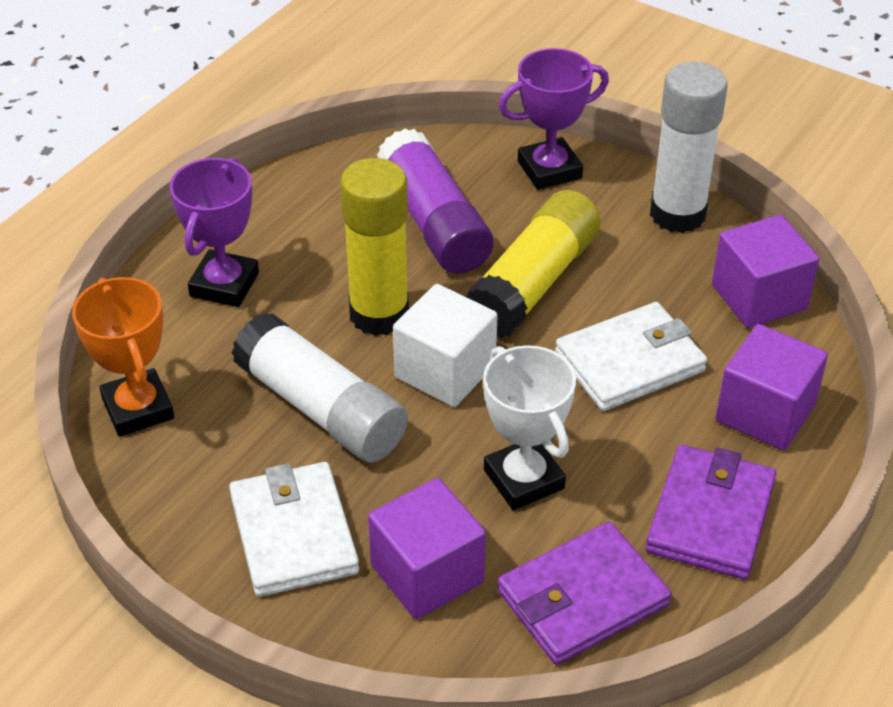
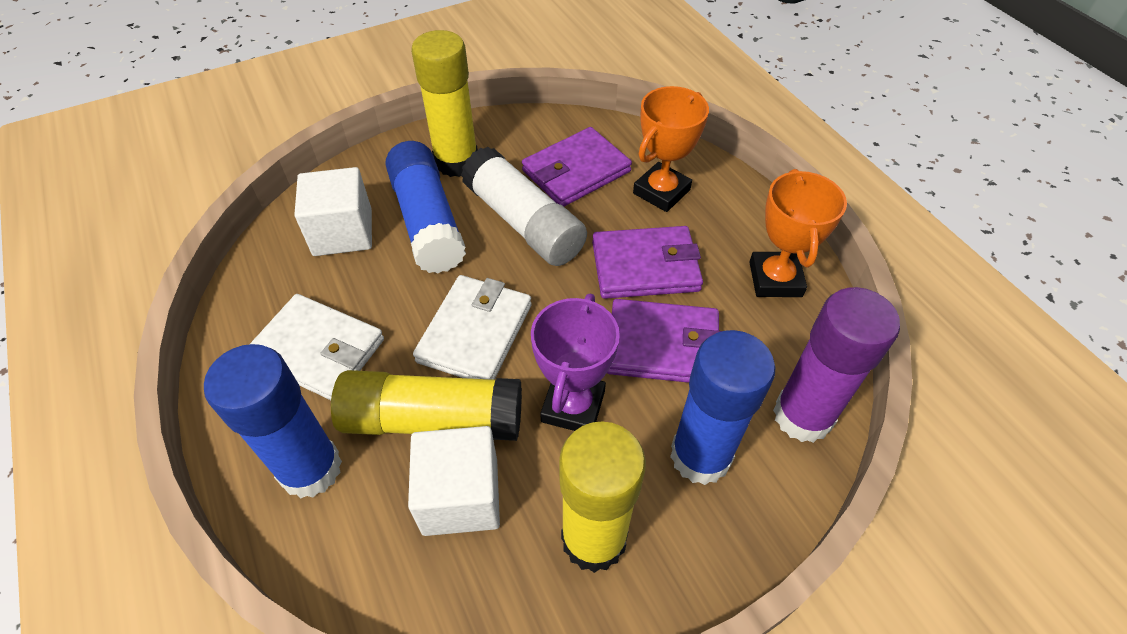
blue glue stick: none = 0 -> [204,344,342,499] [385,141,466,273] [670,330,776,485] = 3
orange trophy: [72,277,174,437] = 1 -> [633,86,709,212] [749,169,847,297] = 2
purple cube: [368,478,486,619] [712,215,819,328] [716,324,828,450] = 3 -> none = 0
purple trophy: [169,158,259,307] [499,48,609,190] = 2 -> [531,294,620,431] = 1
purple wallet: [497,522,672,665] [645,445,776,579] = 2 -> [522,127,632,206] [592,226,703,299] [607,299,722,383] = 3
white cube: [393,284,498,407] = 1 -> [294,167,372,256] [408,426,500,536] = 2
white glue stick: [232,313,408,463] [650,62,728,233] = 2 -> [461,147,587,266] = 1
white trophy: [483,345,576,510] = 1 -> none = 0
yellow glue stick: [340,158,409,336] [465,190,601,338] = 2 -> [331,370,522,441] [411,30,478,177] [559,421,646,573] = 3

